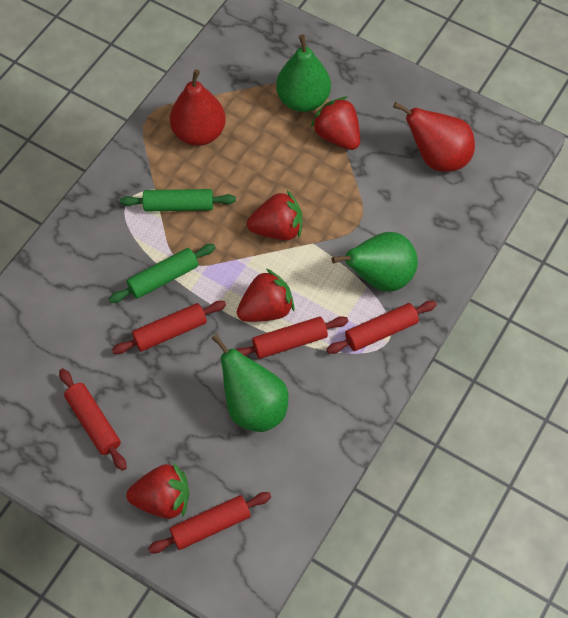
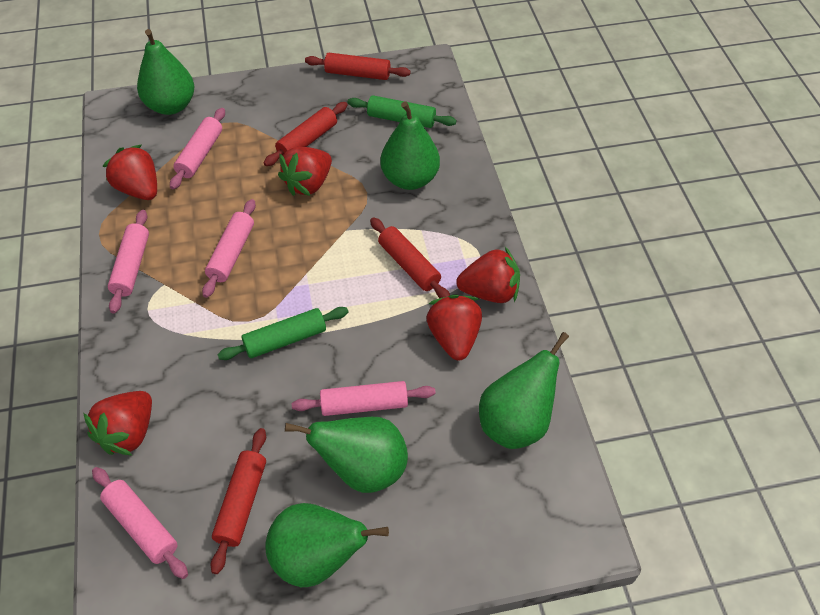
green pear: [212,334,288,432] [276,34,331,112] [331,232,418,292] = 3 -> [137,29,194,115] [265,503,389,587] [285,417,408,493] [380,102,440,190] [479,332,569,449] = 5
pink rolling pin: none = 0 -> [92,467,188,579] [108,210,149,314] [170,108,225,190] [202,199,256,298] [292,381,436,416] = 5
red pear: [170,69,226,146] [393,102,475,172] = 2 -> none = 0
red rolling pin: [59,369,127,471] [112,301,226,354] [148,492,271,553] [236,316,348,359] [326,301,437,354] = 5 -> [210,428,266,574] [264,102,347,166] [305,53,411,80] [370,217,450,298] = 4
red strawberry: [126,463,189,519] [237,269,295,322] [247,190,302,240] [311,97,360,150] = 4 -> [83,391,152,456] [103,145,157,200] [278,147,332,196] [426,295,482,361] [456,247,520,303] = 5

